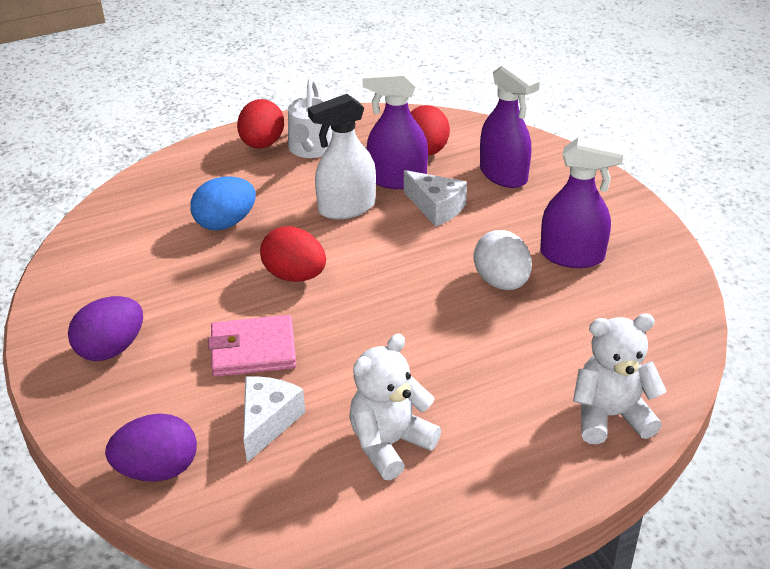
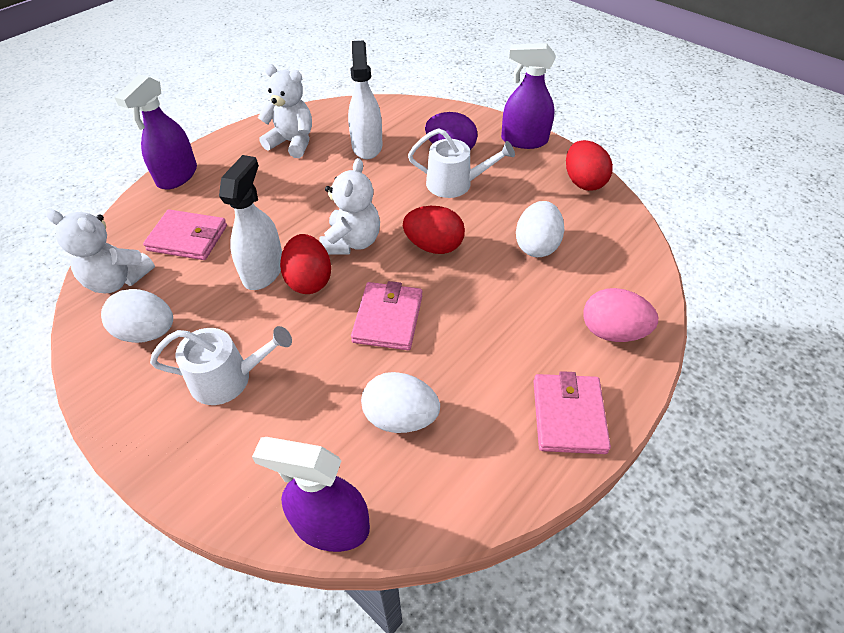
blue egg: [190,176,256,231] = 1 -> none = 0
pink egg: none = 0 -> [583,288,658,342] = 1
pink wallet: [208,315,296,377] = 1 -> [143,209,227,260] [351,281,422,350] [533,371,611,454] = 3
purple egg: [68,296,143,361] [105,414,197,482] = 2 -> [425,112,478,150] = 1
white cheese: [243,376,305,463] [404,170,467,227] = 2 -> none = 0
white egg: [474,230,532,290] = 1 -> [101,289,173,343] [361,372,440,433] [516,201,564,257] = 3
white spray bottle: [308,94,376,220] = 1 -> [219,155,282,290] [348,41,382,159] = 2
white teddy bear: [349,334,441,480] [573,314,667,444] = 2 -> [46,210,155,293] [258,64,312,158] [319,158,380,255] = 3
white watering can: [288,78,332,158] = 1 -> [150,326,292,405] [408,128,515,198] = 2

